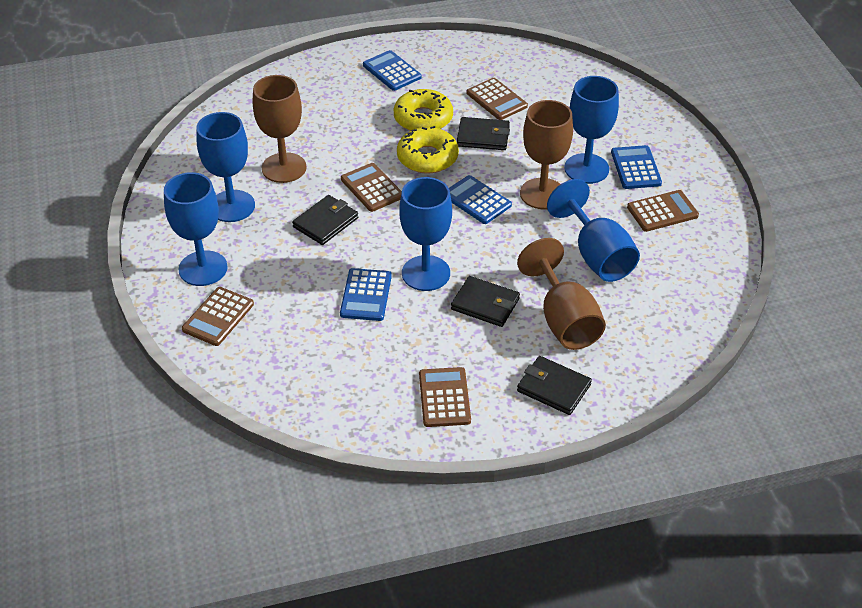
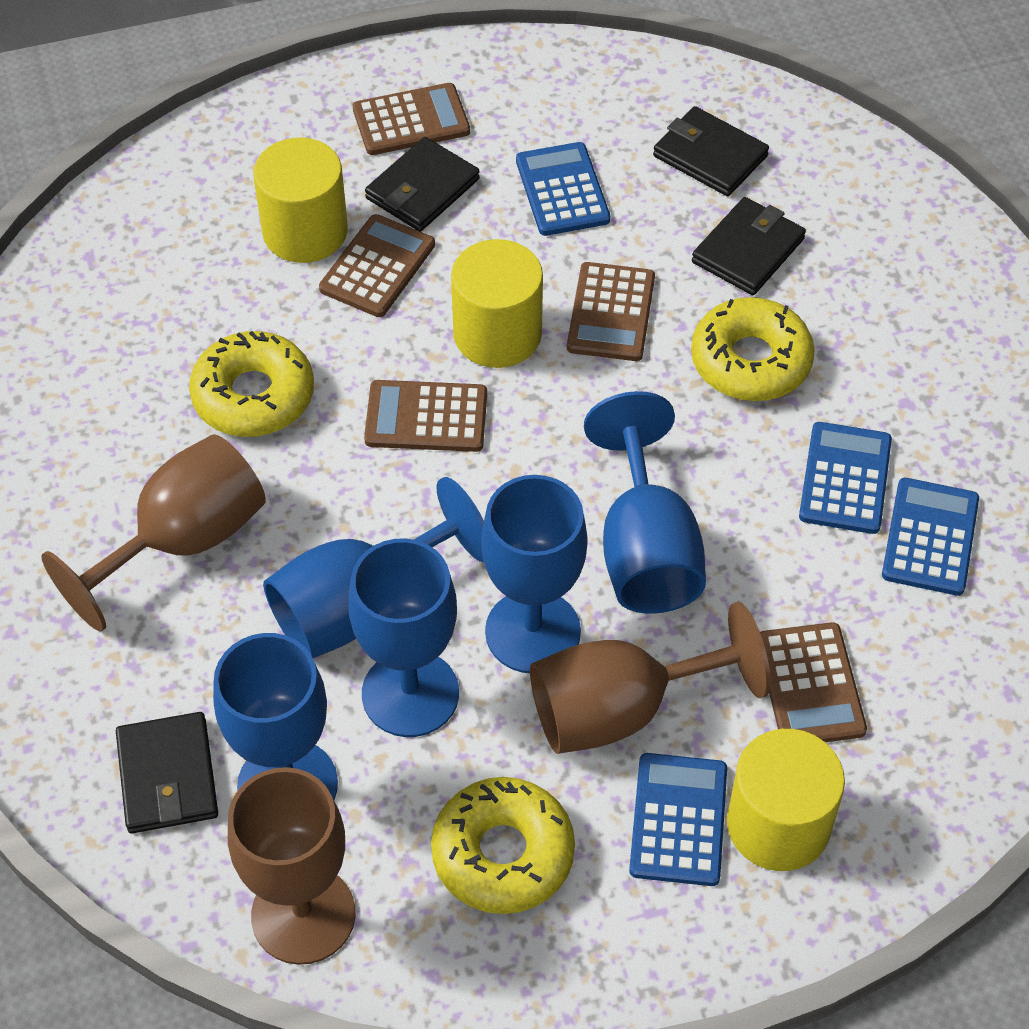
yellow cylinder: none = 0 -> [253,138,348,263] [451,239,543,368] [727,729,845,871] = 3
yellow donut: [394,89,453,131] [397,126,459,174] = 2 -> [189,331,314,437] [431,777,575,914] [691,297,815,401] = 3

